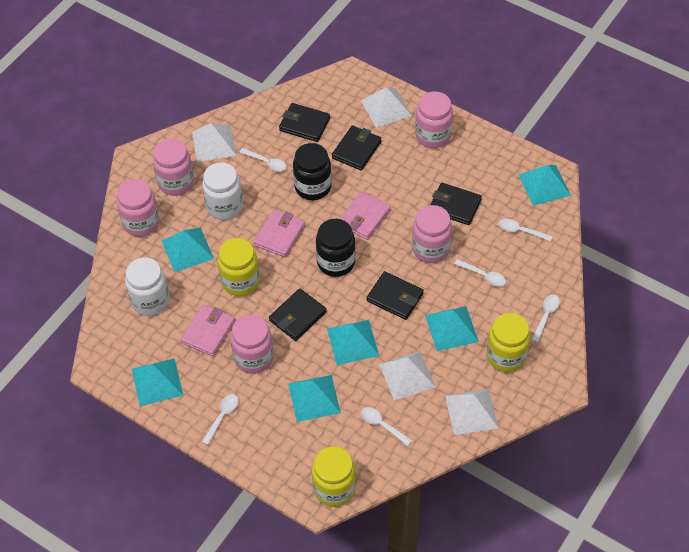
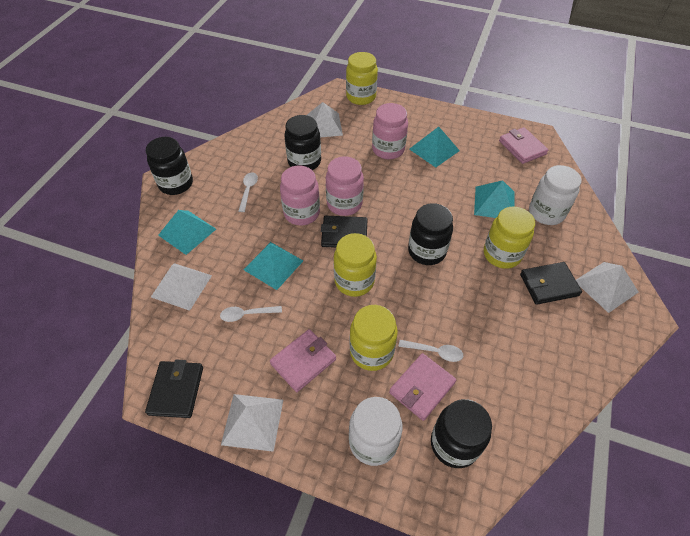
black jar: [293,143,332,200] [316,219,356,277] = 2 -> [146,137,193,195] [284,115,321,170] [408,203,453,265] [431,399,492,468] = 4
black wallet: [269,288,326,341] [279,103,330,142] [332,125,381,170] [367,271,424,320] [430,183,482,225] = 5 -> [145,359,203,418] [321,216,368,248] [520,262,582,305] = 3
pink jar: [117,179,160,237] [153,139,194,196] [231,314,274,374] [412,205,452,263] [415,91,453,148] = 5 -> [280,166,320,225] [326,156,364,216] [372,103,408,159] = 3
turquoise pyramid: [132,358,183,406] [162,228,214,272] [288,375,341,422] [327,320,379,365] [425,306,479,351] [519,165,571,206] = 6 -> [158,210,216,255] [243,242,303,290] [409,127,460,168] [474,180,515,218] = 4
white spoon: [202,394,238,445] [240,148,287,172] [361,407,412,446] [454,259,506,287] [499,219,553,241] [532,295,560,342] = 6 -> [220,306,282,322] [239,172,258,212] [399,340,463,362] = 3
yellow jar: [218,238,260,296] [312,446,356,507] [487,313,530,372] = 3 -> [334,233,377,297] [346,52,378,105] [350,305,398,371] [484,207,535,269] = 4

